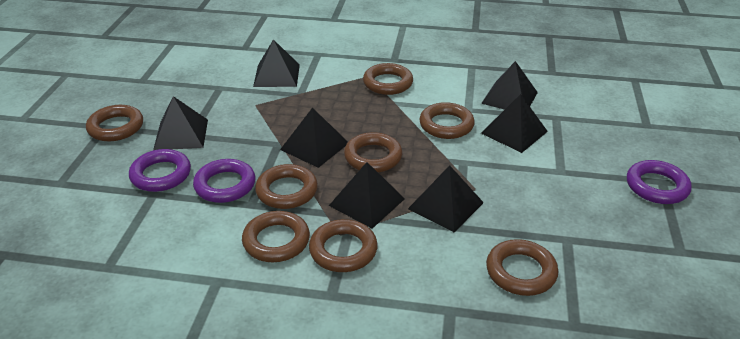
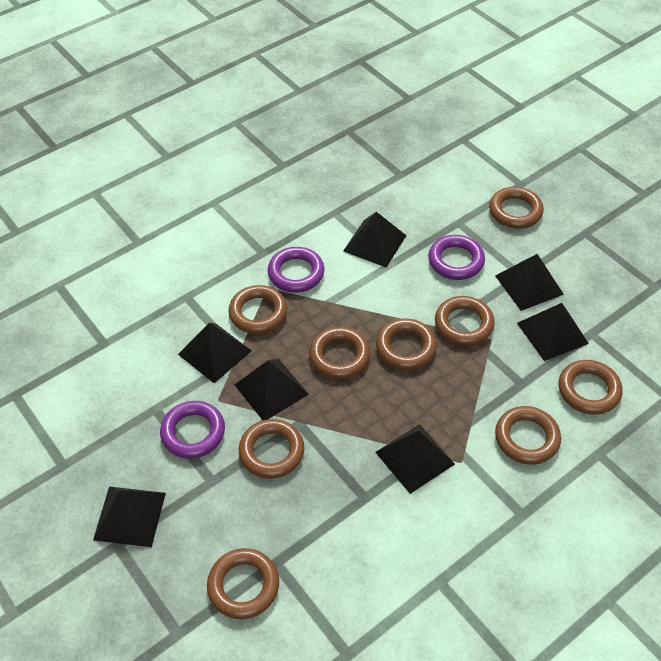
brown ring: [86,105,143,141] [242,211,310,262] [255,164,318,209] [309,219,378,272] [344,132,402,172] [363,63,413,95] [419,102,475,139] [486,239,558,296] = 8 -> [207,548,279,619] [228,285,287,334] [239,419,304,479] [309,327,370,379] [376,318,437,370] [435,296,495,346] [489,187,544,229] [495,406,561,465] [558,360,623,415] = 9

